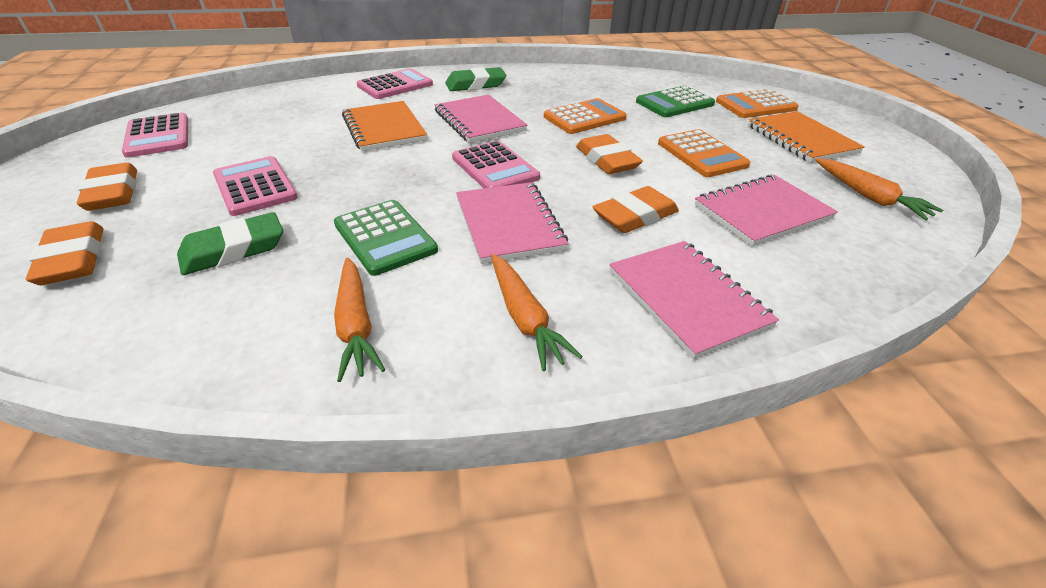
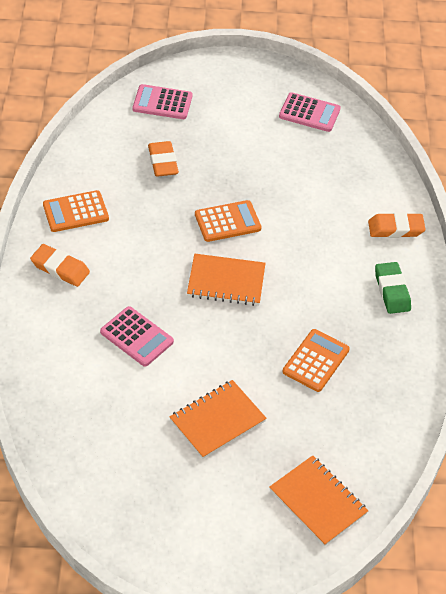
green calculator: [334,200,438,276] [636,86,715,117] = 2 -> none = 0
green eraser: [177,212,283,275] [445,67,506,91] = 2 -> [375,262,411,314] = 1
orange carrot: [334,257,385,382] [491,254,583,371] [816,158,943,220] = 3 -> none = 0
orange eraser: [26,221,103,285] [77,162,137,211] [576,134,643,174] [593,186,679,233] = 4 -> [30,244,90,287] [148,141,179,177] [368,212,426,238] = 3
orange notebook: [342,101,427,151] [748,111,865,163] = 2 -> [169,380,267,459] [187,254,266,306] [269,455,368,546] = 3
pink calculator: [122,113,188,158] [213,156,298,216] [357,69,433,99] [452,140,540,188] = 4 -> [100,306,174,367] [133,84,193,119] [279,92,341,132] = 3
pink notebook: [435,95,527,143] [456,182,568,264] [610,241,779,359] [695,174,838,246] = 4 -> none = 0

